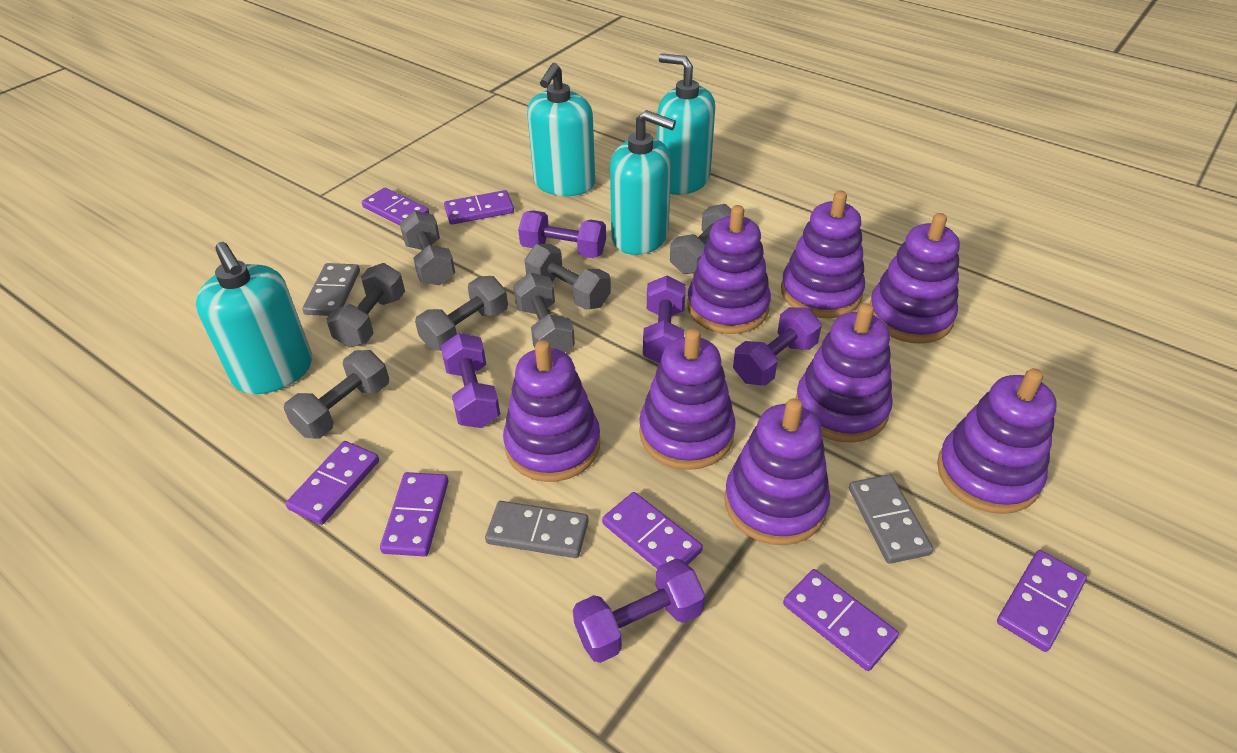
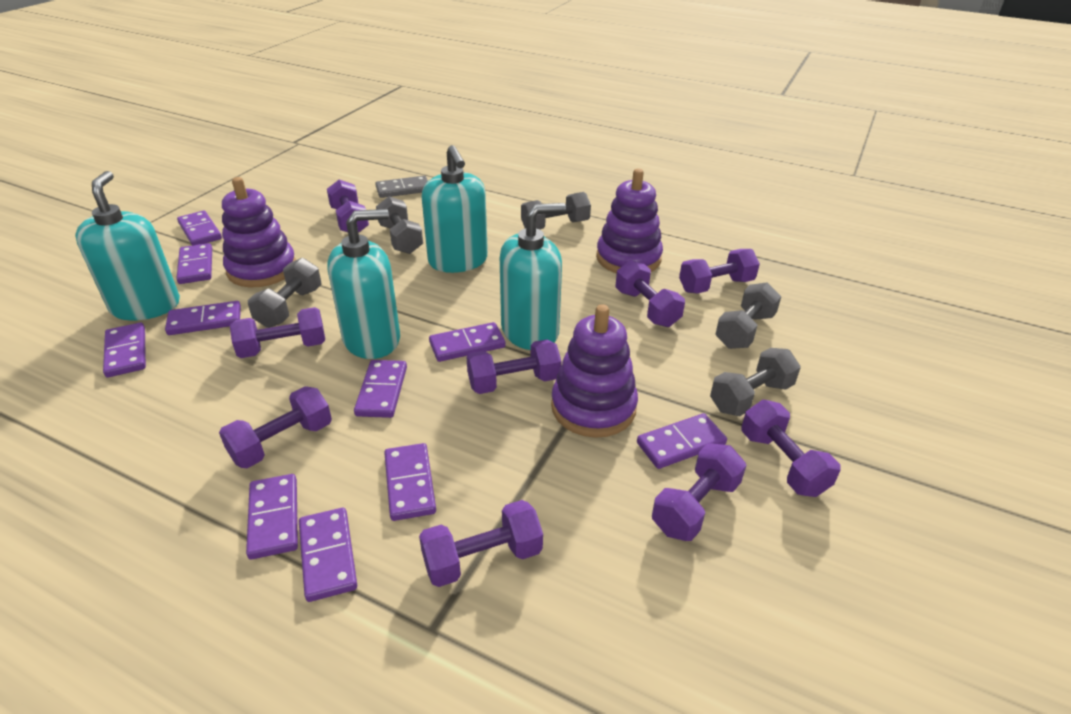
grey domino: [302,263,360,316] [485,501,589,558] [849,475,933,564] = 3 -> [375,176,428,198] = 1
grey dumbbell: [284,350,389,439] [326,263,405,348] [400,211,455,285] [415,276,508,351] [513,273,575,352] [525,244,611,310] [670,204,731,274] = 7 -> [248,258,322,328] [376,196,423,254] [521,192,591,229] [710,348,801,416] [715,282,781,349] = 5
purple domino: [285,441,379,525] [362,188,429,226] [380,472,449,557] [444,190,514,225] [602,492,703,569] [783,569,899,671] [997,550,1087,652] = 7 -> [103,323,146,377] [165,301,241,335] [176,243,212,284] [177,211,222,245] [246,474,298,560] [299,508,357,602] [354,360,407,418] [384,443,436,521] [429,322,506,362] [637,413,727,469] = 10
purple dumbbell: [440,333,500,428] [518,210,606,258] [573,559,705,663] [643,276,686,364] [733,307,822,386] = 5 -> [219,386,332,468] [230,307,325,358] [327,179,369,233] [419,500,543,587] [466,339,561,394] [615,260,685,327] [652,443,746,541] [679,249,760,294] [741,400,841,497] = 9
purple stacking toy: [503,340,600,482] [639,329,736,470] [687,205,771,334] [725,398,830,545] [781,191,865,318] [796,303,893,443] [870,213,960,344] [937,368,1057,514] = 8 -> [222,177,296,287] [551,304,638,438] [596,169,663,273] = 3

